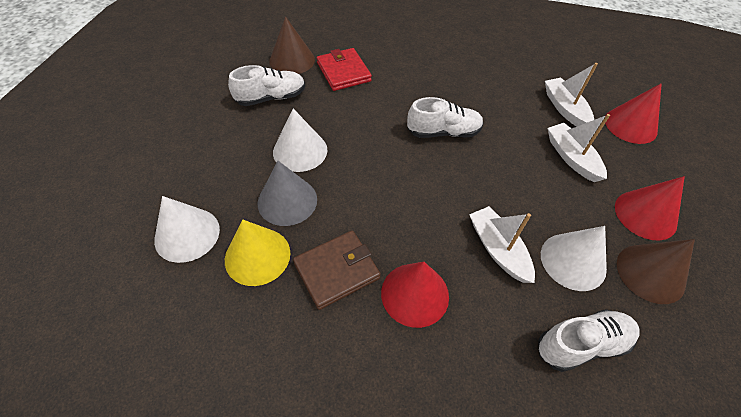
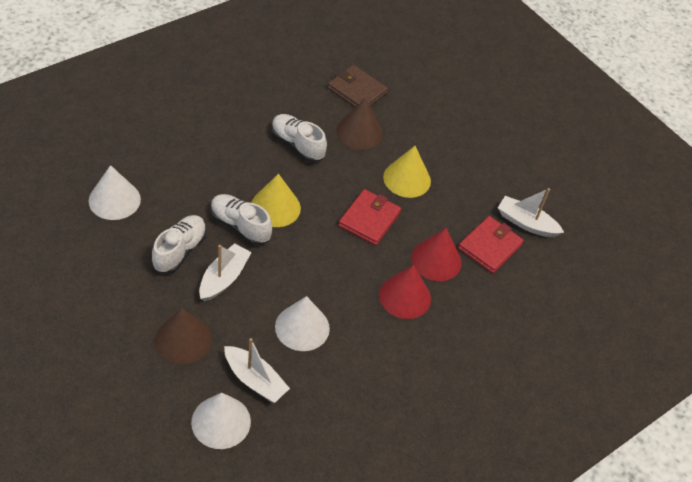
grey cone: [257,161,317,226] = 1 -> none = 0
red cone: [381,262,449,328] [605,83,662,144] [615,176,685,240] = 3 -> [379,265,431,319] [411,228,462,281] = 2
red wallet: [317,48,372,91] = 1 -> [338,189,401,245] [458,216,524,273] = 2
yellow cone: [225,219,291,286] = 1 -> [251,174,301,227] [383,146,431,198] = 2

